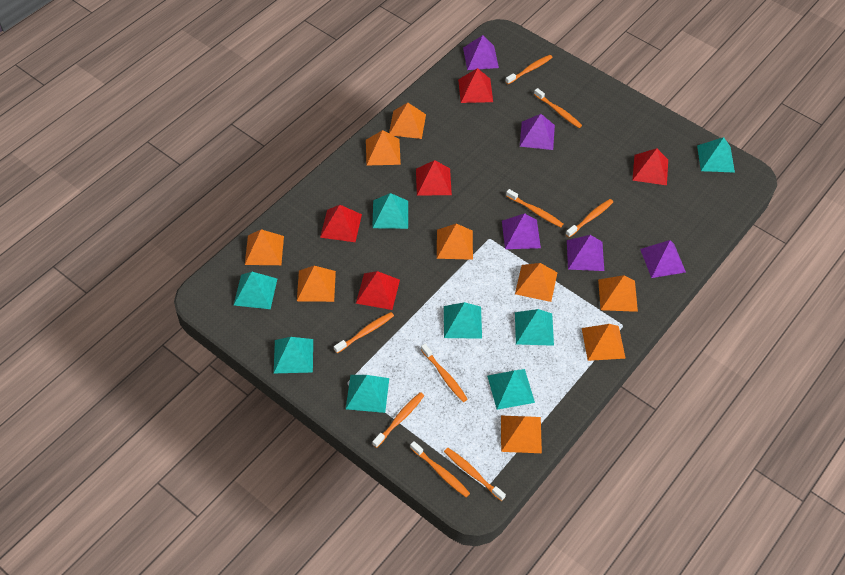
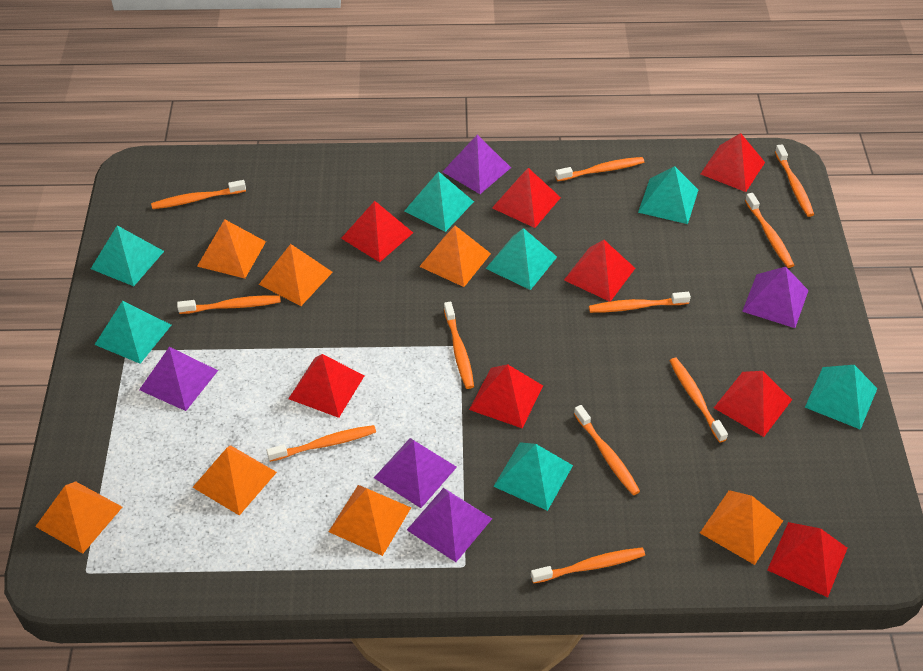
orange pyramid: [245,229,284,265] [297,266,336,302] [366,130,401,166] [389,103,426,139] [437,223,473,260] [501,416,542,453] [515,263,558,302] [582,324,626,361] [598,275,638,312] = 9 -> [35,481,122,554] [192,445,277,516] [197,219,266,278] [259,244,333,306] [329,485,411,556] [419,226,491,287] [700,490,783,565] = 7
orange toothbrush: [334,312,394,353] [372,392,424,448] [410,441,470,497] [421,344,468,402] [444,448,506,501] [505,55,552,84] [506,189,563,227] [534,88,582,128] [566,199,613,238] = 9 -> [151,180,246,209] [177,295,281,314] [266,425,376,462] [444,302,474,389] [531,547,645,584] [555,157,644,181] [574,405,640,495] [589,292,691,313] [670,358,728,443] [745,193,794,268] [775,144,814,217] = 11
red pyramid: [320,205,362,242] [356,271,400,310] [416,160,452,196] [458,68,493,103] [632,148,668,185] = 5 -> [288,354,364,418] [341,201,413,262] [469,364,543,428] [492,168,561,228] [564,240,635,302] [701,133,765,192] [714,371,792,437] [767,522,848,597] = 8
turquoise pyramid: [234,272,277,309] [274,337,313,373] [346,375,389,413] [372,193,408,229] [444,302,482,339] [487,369,535,410] [515,309,554,346] [697,137,735,173] = 8 -> [91,225,164,286] [95,301,171,364] [405,171,474,232] [485,228,557,290] [493,442,573,511] [638,166,698,224] [805,365,877,430] = 7

